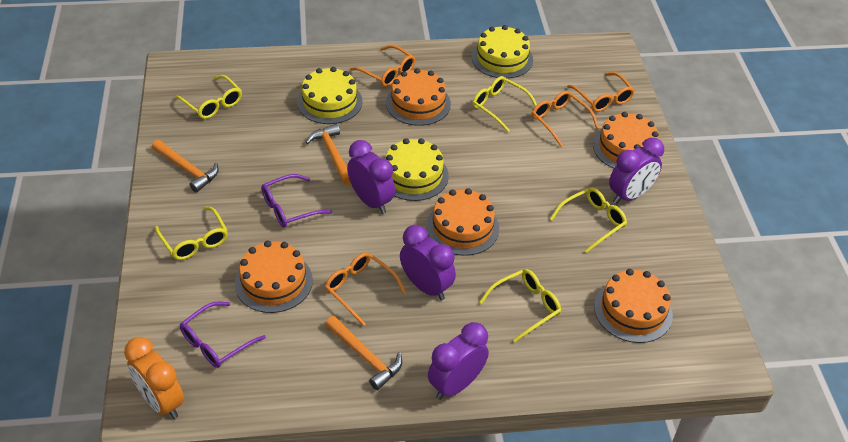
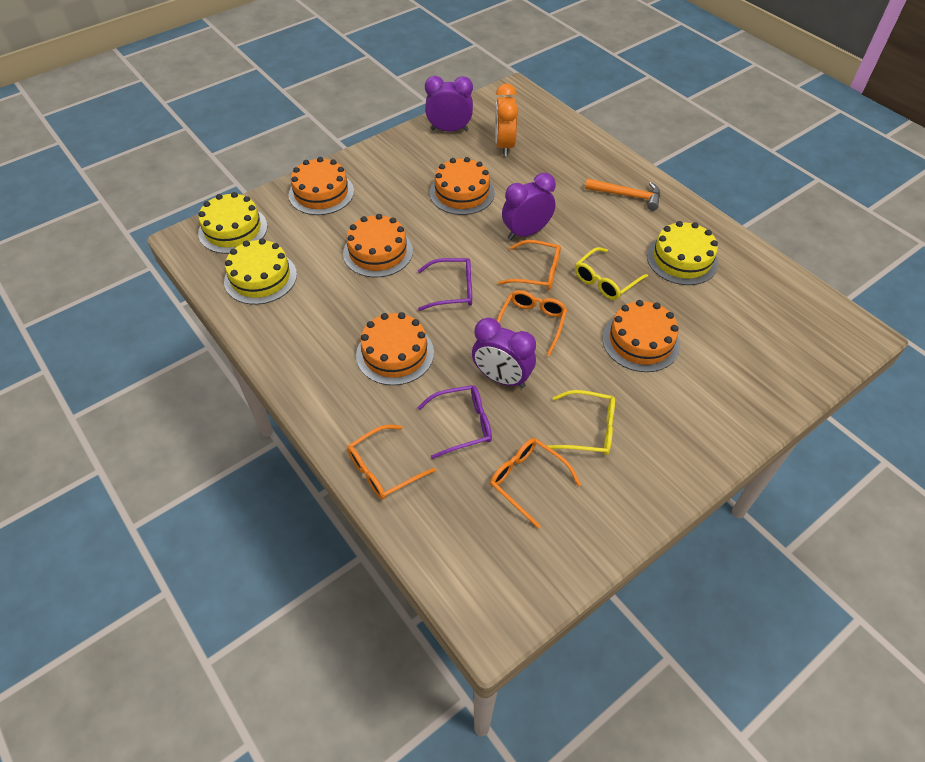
orange hammer: [152,140,219,193] [306,124,351,185] [325,316,402,390] = 3 -> [585,178,660,211] = 1
purple clock: [347,140,395,214] [400,225,456,300] [428,322,489,400] [609,138,664,204] = 4 -> [425,76,473,131] [472,318,536,388] [502,173,556,240] = 3
yellow glasses: [155,206,228,260] [175,75,242,119] [472,76,537,132] [479,269,561,342] [550,187,627,253] = 5 -> [546,390,615,455] [575,247,648,300] = 2

